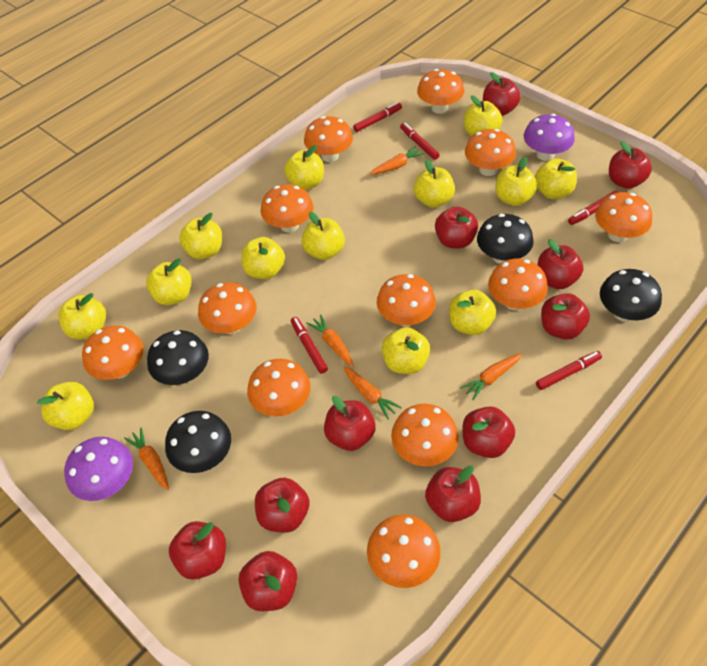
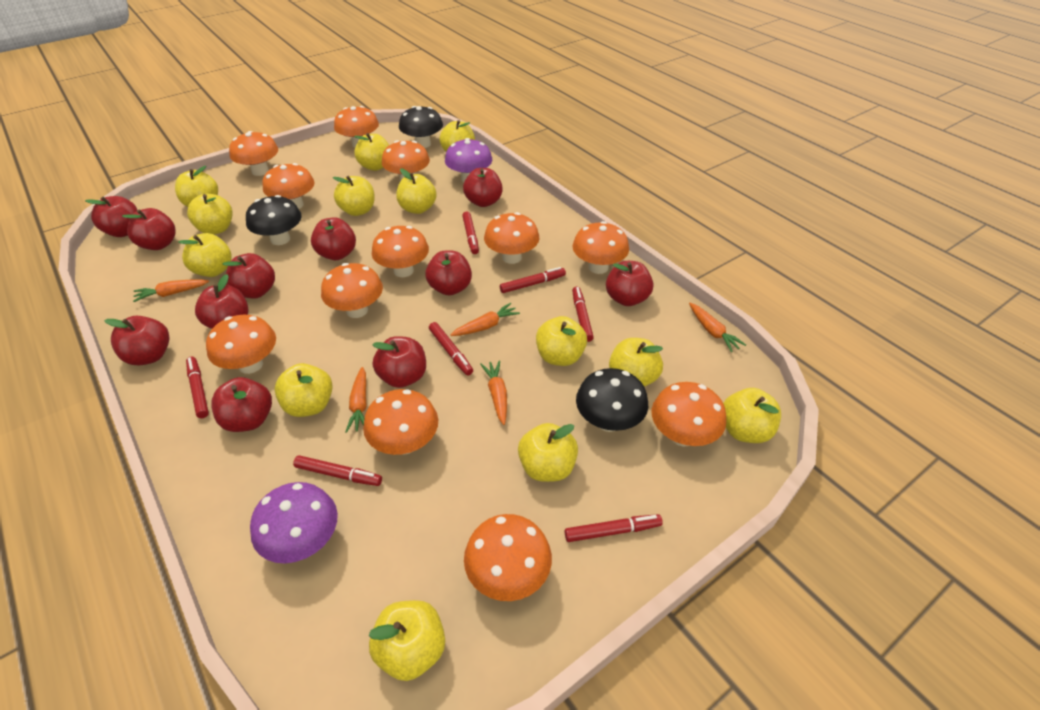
black mushroom: [147,330,209,385] [165,411,231,473] [477,214,534,264] [600,269,662,322] = 4 -> [246,195,302,245] [399,106,443,148] [576,368,648,432] = 3
red marker: [291,317,328,374] [353,102,402,132] [400,123,440,160] [536,351,602,390] [568,191,619,225] = 5 -> [186,357,209,418] [293,455,382,486] [429,322,473,376] [462,211,479,254] [500,267,566,293] [565,514,663,542] [572,287,594,342] = 7

